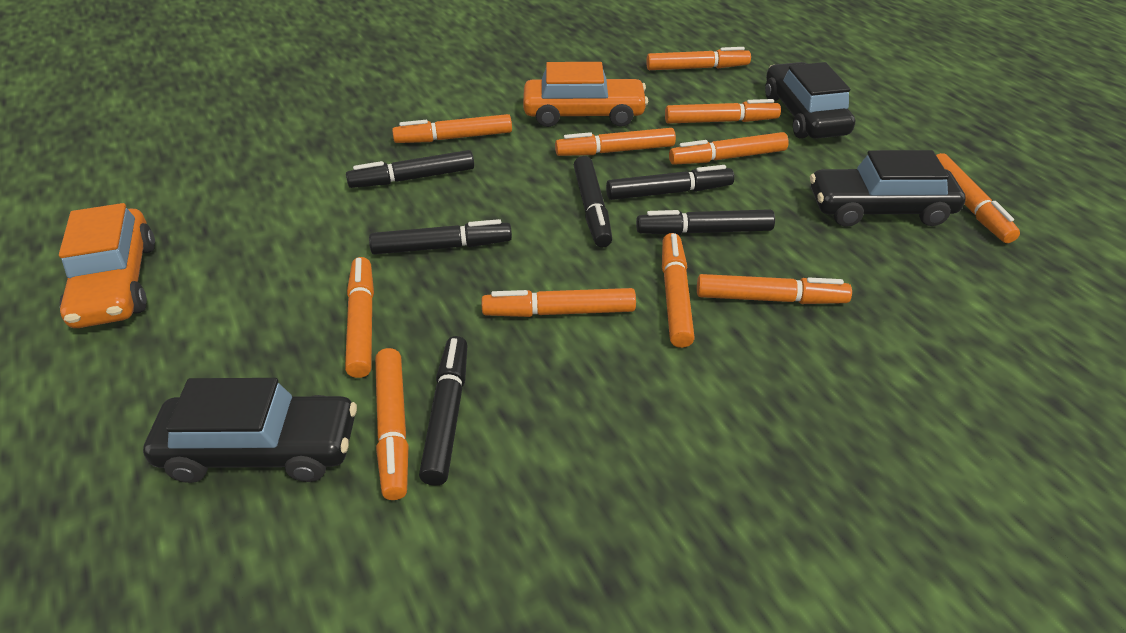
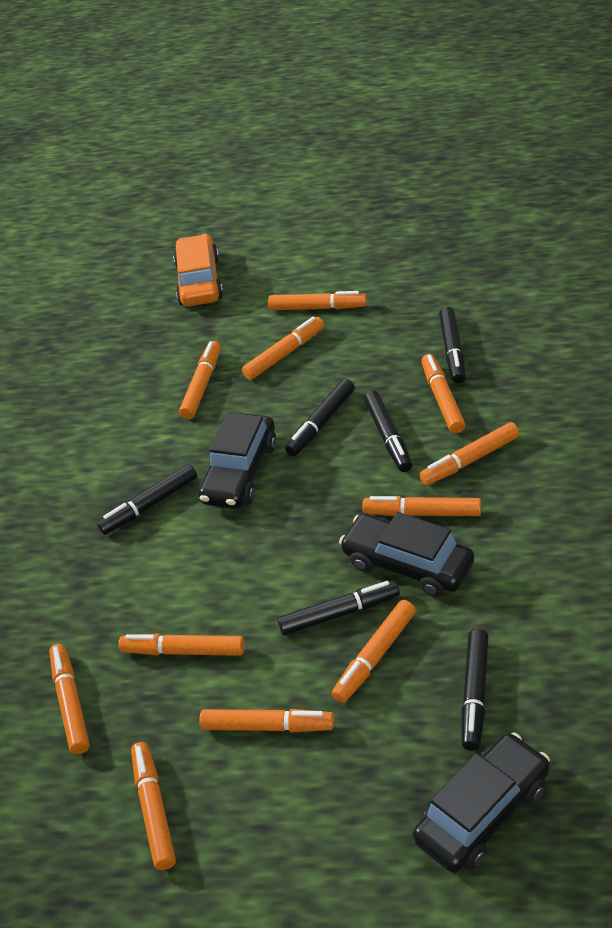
orange car: [59,203,155,328] [523,62,648,127] = 2 -> [173,234,223,307] = 1

